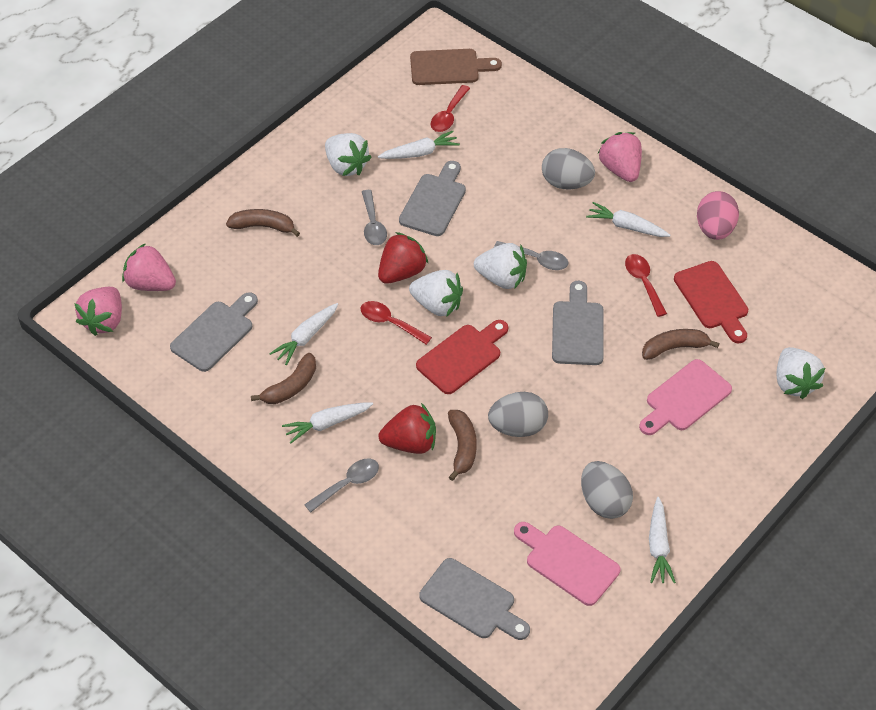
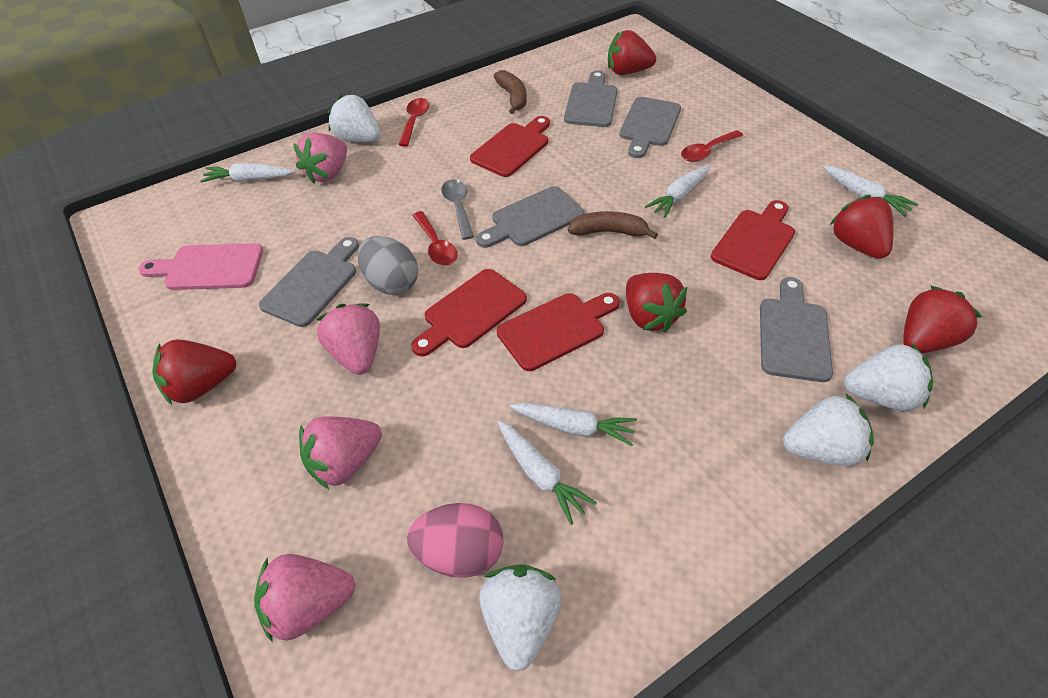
brown banana: [226,209,300,237] [251,353,316,404] [448,410,477,481] [642,329,720,360] = 4 -> [494,70,527,114] [568,211,658,239] = 2
brown cutting board: [410,49,502,85] = 1 -> none = 0
grey cutting board: [170,292,258,372] [399,161,466,236] [419,558,530,640] [552,281,604,365] = 4 -> [259,237,359,327] [476,186,584,248] [564,71,618,127] [619,97,681,158] [760,277,833,382] = 5
grey egg: [488,392,548,437] [542,148,595,189] [581,461,633,519] = 3 -> [357,236,418,295] = 1
grey spoon: [304,459,379,512] [362,190,387,245] [494,241,569,270] = 3 -> [441,179,474,240] = 1
pink cutting board: [514,522,620,606] [639,359,732,435] = 2 -> [138,243,263,290] = 1
pink strawberry: [74,287,122,336] [122,243,176,291] [598,132,642,182] = 3 -> [254,554,355,643] [293,132,347,183] [299,416,382,489] [316,303,380,375] = 4
red cutting board: [416,320,508,394] [674,261,748,344] = 2 -> [411,269,527,356] [470,116,550,177] [497,293,620,371] [711,200,795,280] = 4
red strawberry: [378,232,429,284] [379,403,436,454] = 2 -> [152,340,236,405] [608,30,656,75] [626,273,687,333] [830,195,893,259] [903,285,982,353] = 5

